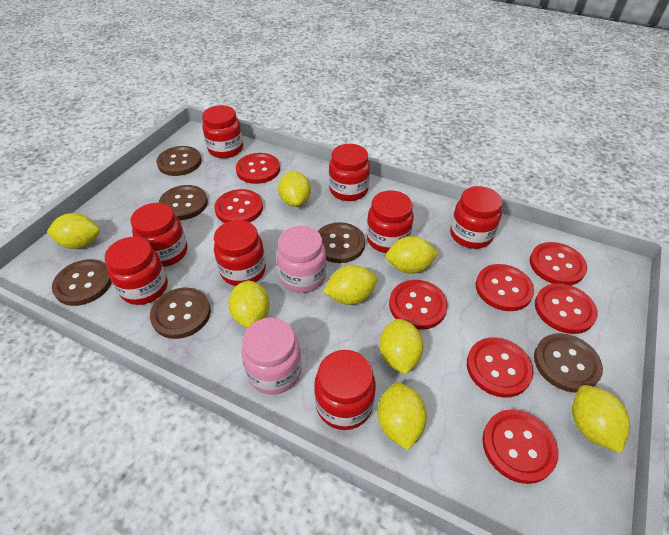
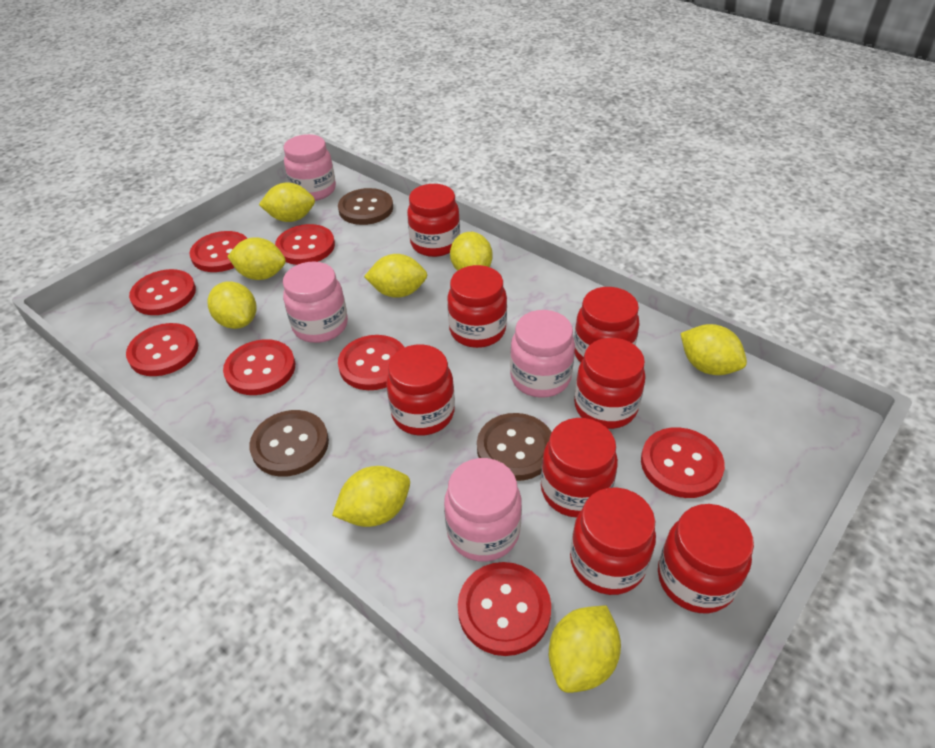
brown button: [52,259,112,306] [150,288,211,339] [157,146,202,176] [159,185,208,220] [318,222,365,263] [534,333,603,393] = 6 -> [249,410,329,477] [338,188,393,225] [477,413,552,481] = 3
pink jar: [242,318,302,395] [277,226,326,293] = 2 -> [283,134,336,201] [283,261,348,343] [444,458,522,562] [510,310,575,398] = 4

